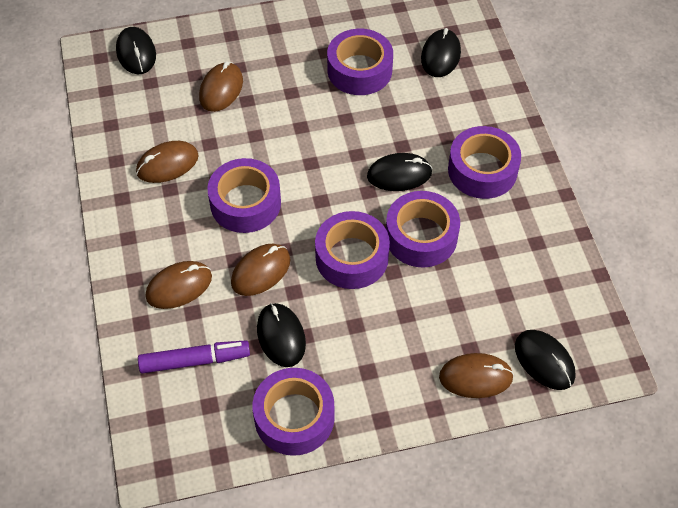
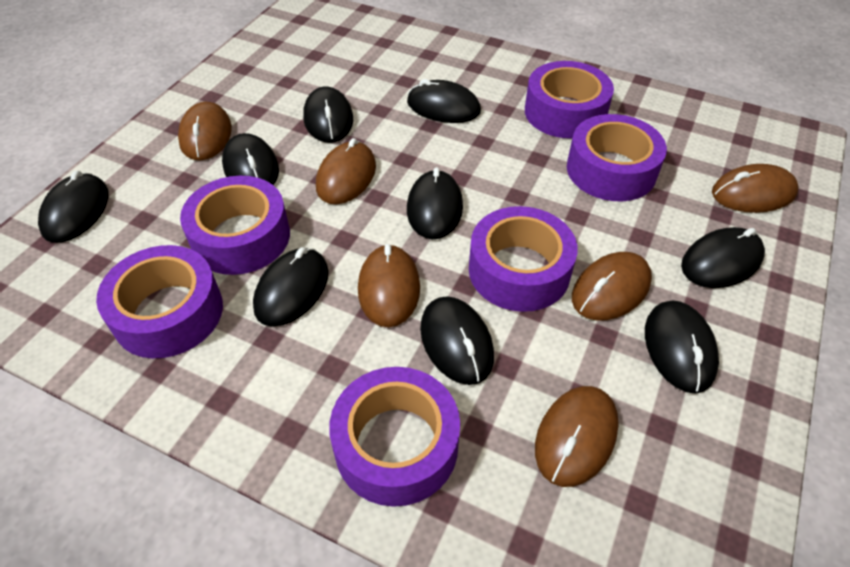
black mouse: [116,27,156,74] [257,303,306,367] [367,153,432,191] [421,28,461,77] [515,330,575,390] = 5 -> [38,171,109,243] [222,133,279,185] [253,247,329,327] [303,87,353,143] [407,79,481,123] [407,167,463,239] [420,296,494,385] [645,300,719,394] [681,227,765,288] = 9
brown mouse: [136,141,199,183] [145,261,212,309] [199,62,243,112] [231,244,290,296] [439,353,514,398] = 5 -> [178,102,232,161] [316,138,376,204] [358,244,420,327] [535,386,619,487] [572,252,652,321] [712,164,798,213] = 6
purple marker: [138,340,250,373] = 1 -> none = 0

